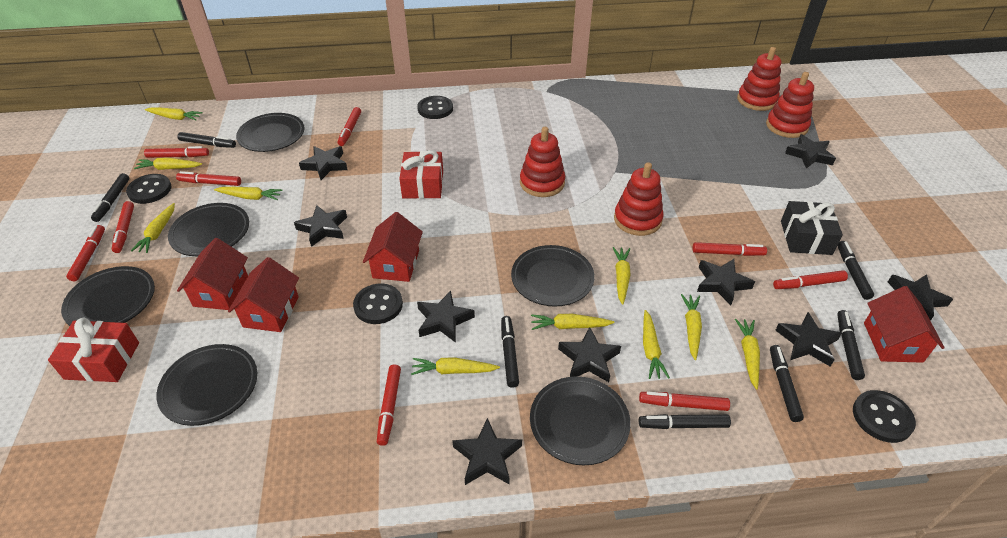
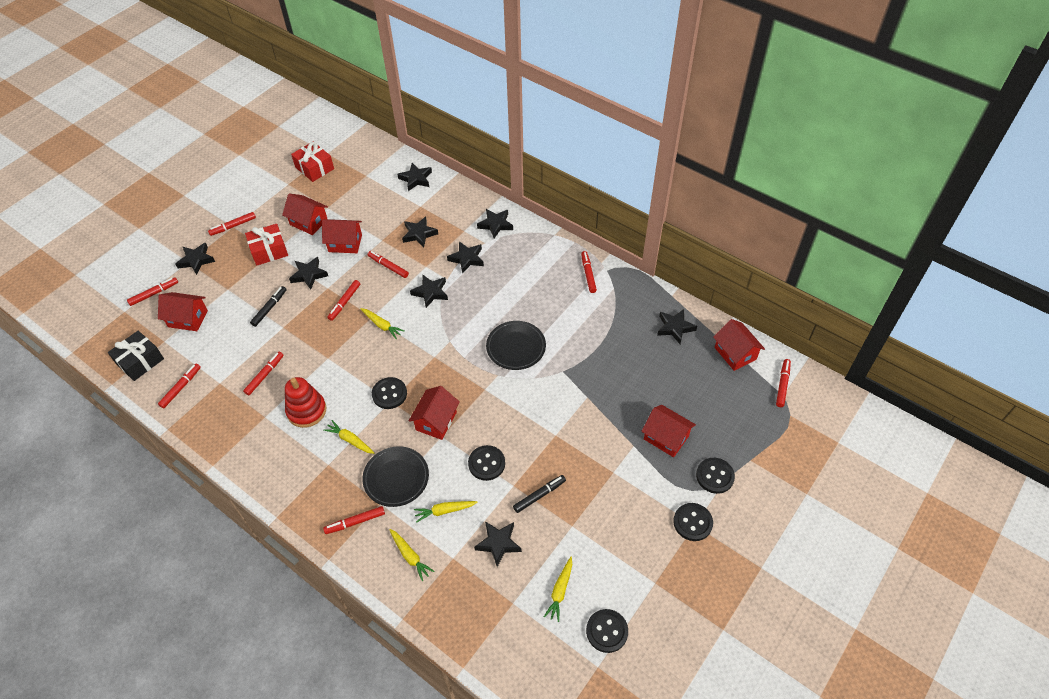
black button: [126,174,171,204] [353,283,403,324] [417,96,453,119] [853,390,916,443] = 4 -> [372,377,407,409] [468,445,505,481] [586,609,628,653] [673,503,713,541] [696,458,735,494] = 5
black marker: [91,173,129,222] [177,132,236,148] [501,316,519,388] [639,414,731,429] [770,345,804,422] [837,310,865,380] [838,241,874,300] = 7 -> [250,286,287,327] [513,475,566,513] = 2
black plate: [61,266,155,326] [156,344,257,426] [168,203,249,256] [236,113,305,152] [511,245,595,307] [530,376,631,465] = 6 -> [362,446,429,507] [486,321,546,370] = 2
red house: [177,238,248,310] [228,257,299,332] [363,212,423,282] [864,286,944,363] = 4 -> [158,292,208,331] [282,193,328,235] [322,219,362,253] [409,386,460,440] [641,405,696,457] [713,319,765,371] = 6
red stacking toy: [520,127,565,197] [614,162,664,236] [737,47,781,111] [766,72,814,138] = 4 -> [285,377,327,428] = 1
yellow carrot: [131,203,175,253] [134,158,202,170] [145,107,203,121] [214,187,283,200] [411,358,500,375] [531,314,615,330] [613,247,631,305] [643,310,670,379] [681,294,702,360] [735,319,760,390] = 10 -> [323,420,374,454] [361,308,404,339] [389,529,434,581] [414,501,478,523] [544,557,572,622] = 5

